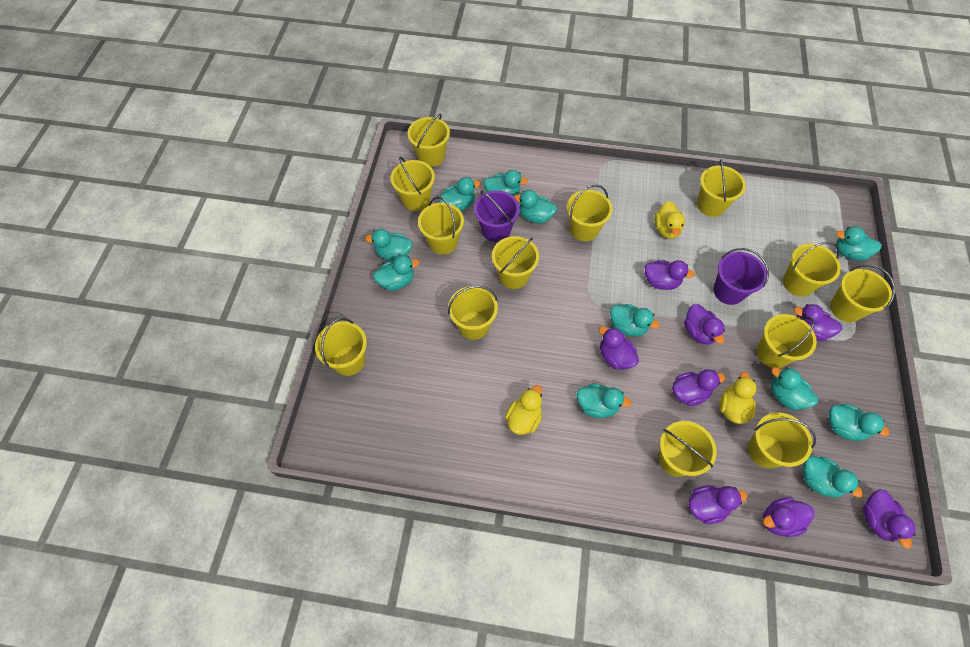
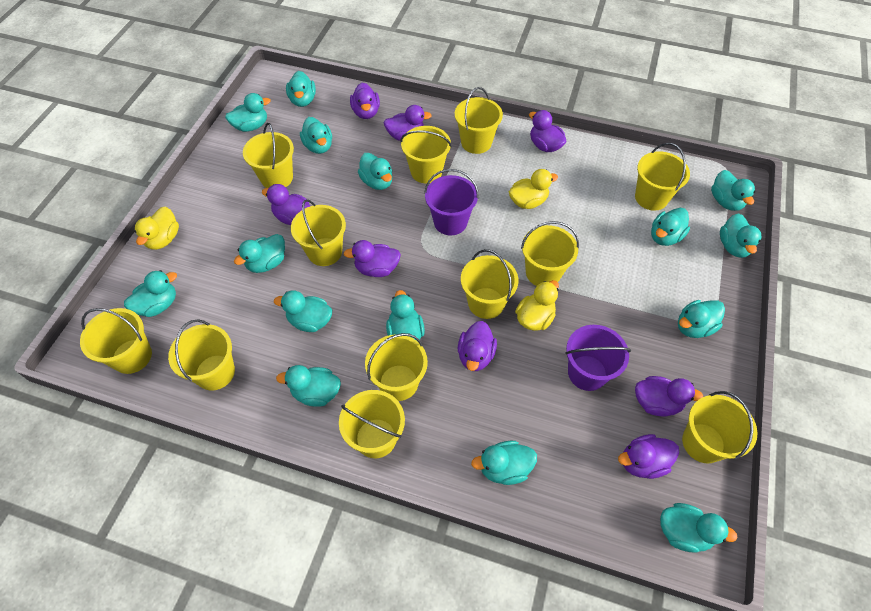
turquoise duck: [365,229,413,261] [373,255,419,291] [439,177,480,211] [483,170,528,196] [514,190,557,224] [577,384,631,418] [610,304,660,337] [771,367,818,410] [803,456,863,498] [829,404,889,441] [836,226,882,261] = 11 -> [124,270,177,317] [225,93,271,132] [234,234,285,273] [274,290,332,332] [276,365,341,407] [286,71,316,107] [300,117,332,154] [358,153,393,190] [386,290,425,341] [471,441,537,485] [651,208,690,246] [660,503,738,552] [678,300,725,338] [711,170,756,211] [720,213,762,258] = 15
yellow bucket: [315,318,367,376] [391,157,435,211] [407,113,450,167] [418,197,464,255] [448,286,498,340] [492,236,539,289] [567,185,612,241] [658,421,717,477] [697,159,746,217] [748,412,816,468] [757,314,817,368] [783,242,841,297] [830,264,895,322] = 13 -> [80,308,152,374] [168,319,235,390] [243,123,294,188] [291,199,346,266] [339,390,405,458] [365,333,428,401] [401,126,452,183] [455,87,503,154] [461,249,518,319] [521,221,579,286] [635,143,690,211] [682,391,758,463] = 12

